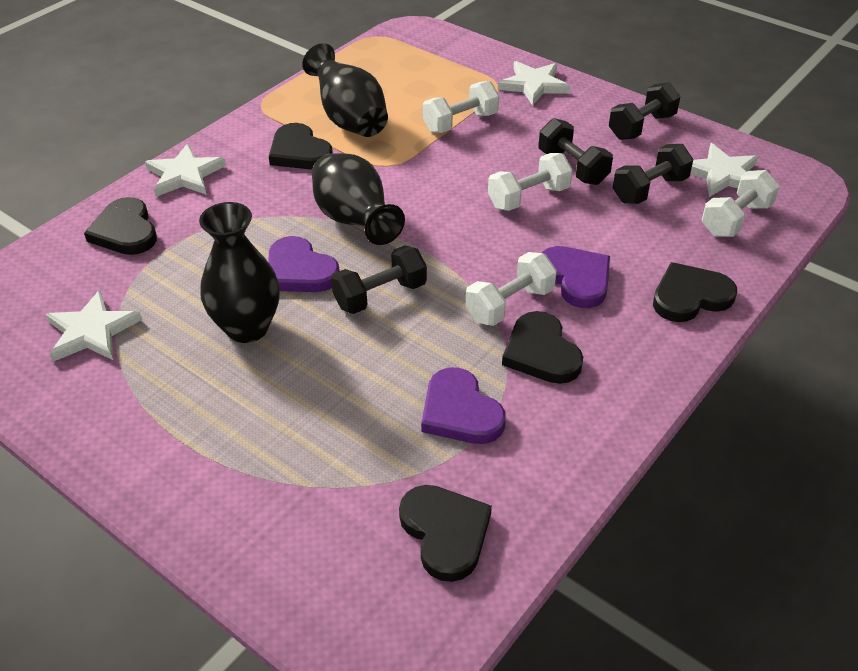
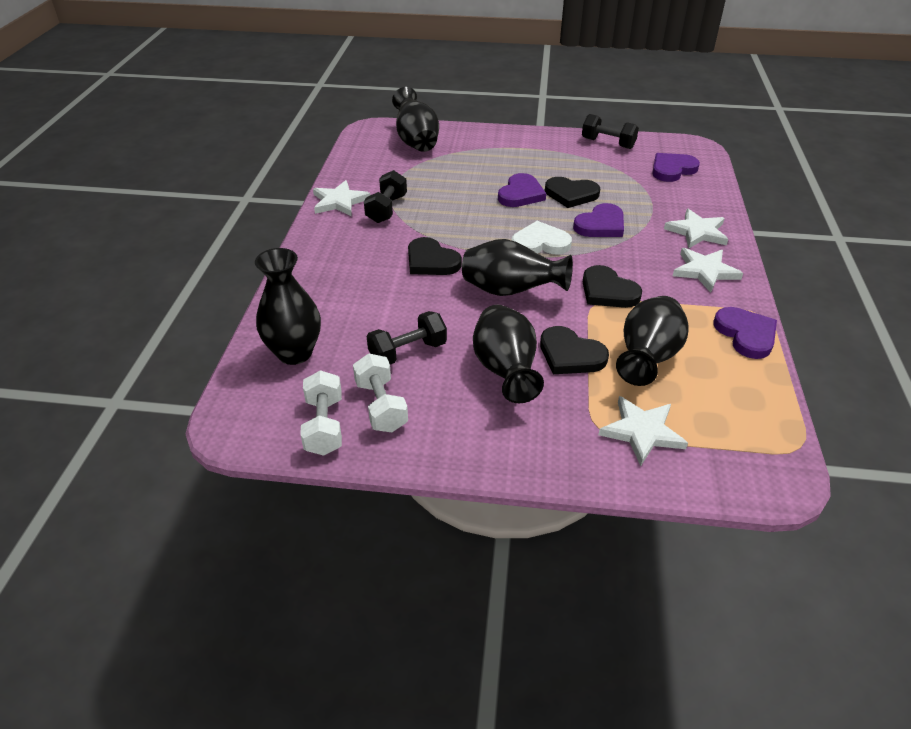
black dumbbell: [331,245,427,314] [539,118,613,185] [609,82,680,140] [613,144,693,204] = 4 -> [364,170,407,223] [367,311,447,365] [582,114,639,149] = 3
black heart: [84,197,157,255] [269,123,333,169] [399,485,492,582] [502,311,583,384] [653,262,737,322] = 5 -> [408,237,462,275] [540,326,609,374] [545,177,600,208] [583,265,642,308] = 4
black vase: [199,202,280,343] [302,43,388,137] [312,153,405,245] = 3 -> [255,248,321,365] [392,87,439,152] [462,239,573,296] [473,305,544,403] [616,296,689,386] = 5
purple heart: [268,236,340,292] [421,367,506,444] [541,246,610,308] = 3 -> [498,173,546,207] [573,203,624,237] [652,153,700,182] [713,307,777,359] = 4
white dumbbell: [423,81,499,133] [466,252,557,326] [488,153,573,211] [702,170,780,237] = 4 -> [300,370,342,456] [353,353,408,432] = 2
white heart: none = 0 -> [512,221,572,255] = 1

